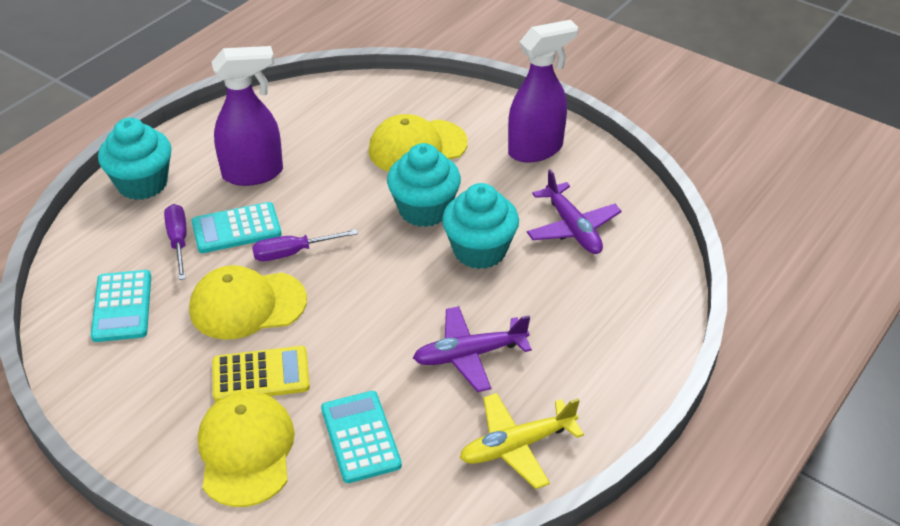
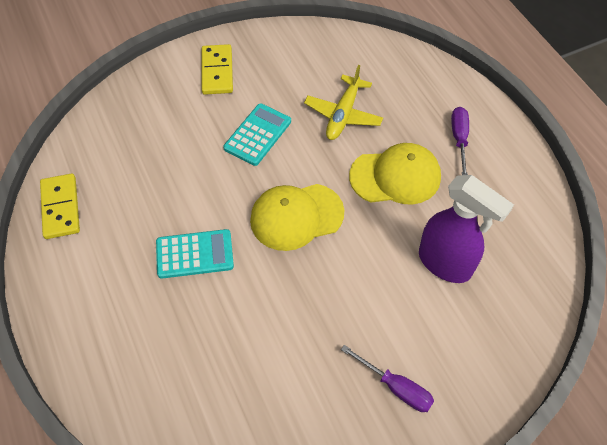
purple plane: [413,306,532,392] [527,169,622,254] = 2 -> none = 0
purple spray bottle: [212,46,283,186] [508,20,578,163] = 2 -> [419,175,514,283] = 1
turquoise calculator: [91,270,151,342] [191,202,282,253] [321,391,402,483] = 3 -> [156,229,234,279] [223,103,291,166] = 2
turquoise cupcake: [98,118,172,200] [387,143,461,227] [442,183,519,269] = 3 -> none = 0
yellow calculator: [213,346,310,402] = 1 -> none = 0
yellow cap: [189,265,307,340] [198,391,295,507] [369,114,468,172] = 3 -> [250,184,344,251] [349,143,441,204] = 2
yellow domino: none = 0 -> [40,173,80,239] [202,44,233,95] = 2

